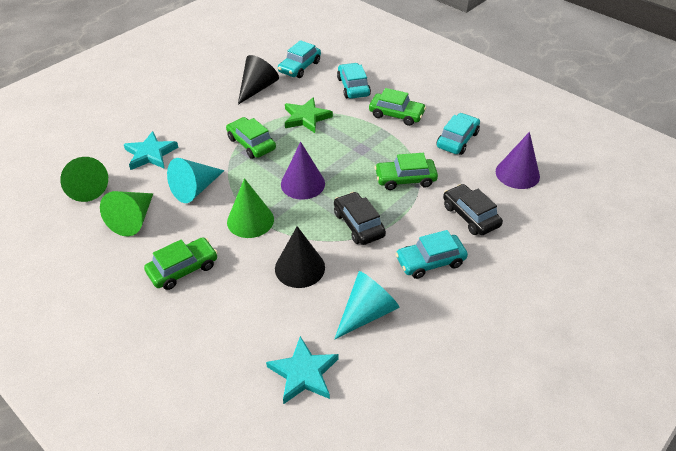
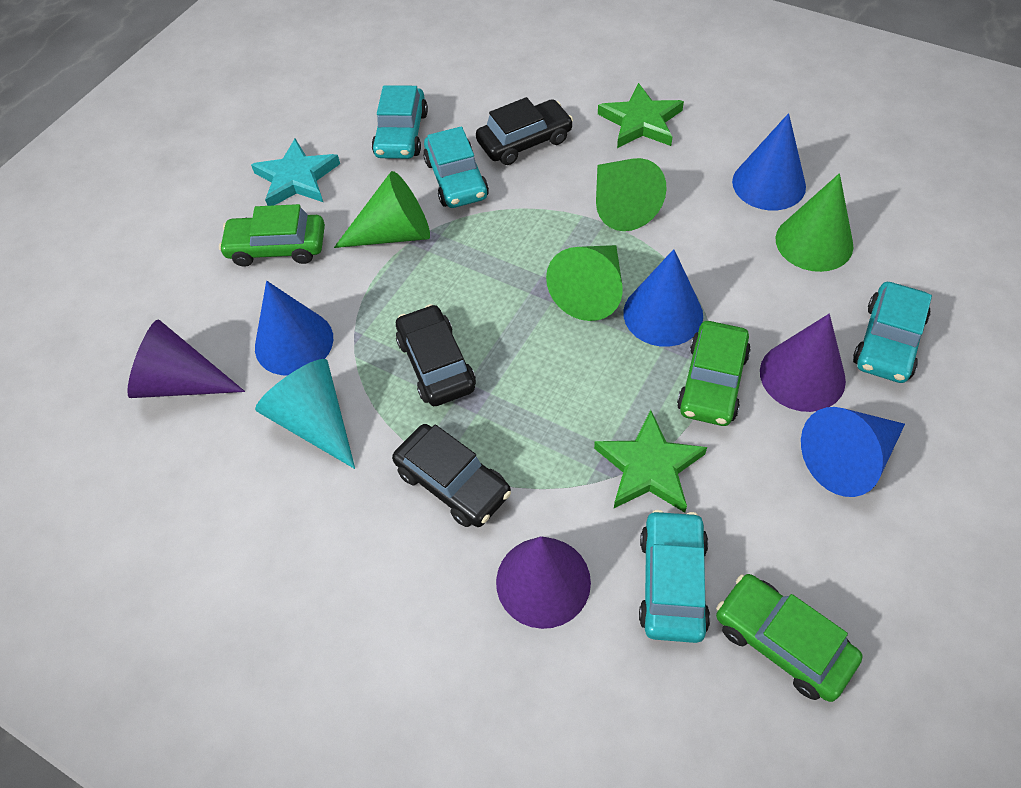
black car: [334,192,386,245] [443,184,503,235] = 2 -> [392,424,511,527] [396,304,476,406] [476,97,573,165] = 3
black cone: [238,55,279,105] [275,226,325,288] = 2 -> none = 0
blue cone: none = 0 -> [255,281,333,376] [623,249,703,347] [732,113,806,210] [801,407,905,497] = 4
green car: [144,237,218,290] [226,117,276,159] [369,88,426,126] [375,153,438,190] = 4 -> [219,204,325,267] [677,321,751,426] [716,574,863,702] = 3
green cone: [60,157,108,202] [100,191,153,236] [227,178,274,238] = 3 -> [334,171,430,248] [546,245,623,321] [596,158,667,231] [776,173,853,272] = 4
green star: [285,97,333,133] = 1 -> [594,410,707,513] [598,83,684,148] = 2
purple cone: [281,142,325,200] [496,132,540,189] = 2 -> [127,319,245,398] [496,536,591,629] [760,314,846,412] = 3
turquoise cone: [167,158,225,203] [334,271,400,339] = 2 -> [255,359,355,469] = 1
turquoise star: [124,131,179,170] [266,336,338,404] = 2 -> [251,139,340,206] = 1

